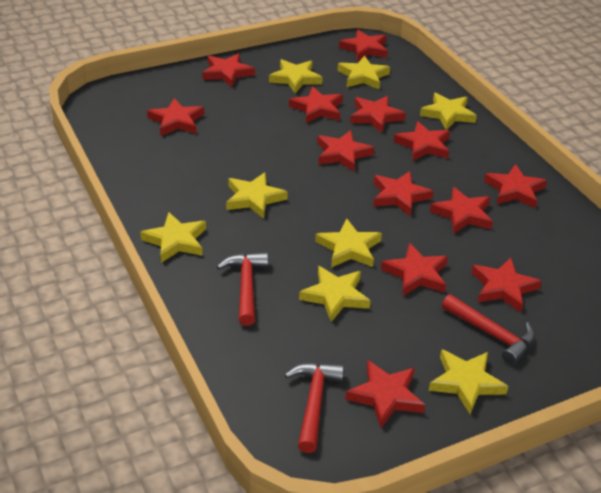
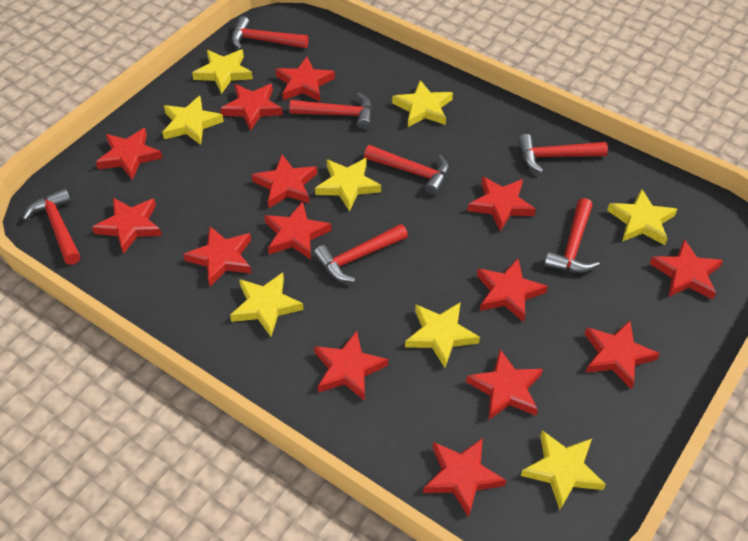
red hammer: [217,252,268,326] [285,362,344,453] [442,294,535,365] = 3 -> [22,188,80,265] [231,16,309,50] [289,92,372,130] [313,224,408,282] [364,145,449,195] [518,134,608,173] [544,198,600,273] = 7
red star: [147,98,204,136] [202,53,255,87] [289,86,343,123] [317,130,374,172] [339,30,388,61] [345,360,425,428] [350,96,406,133] [373,171,434,216] [381,243,448,296] [394,121,450,161] [430,187,493,233] [471,257,542,312] [484,164,547,208] = 13 -> [92,198,162,254] [96,128,162,180] [183,226,252,286] [220,84,283,131] [252,155,317,208] [264,202,332,260] [275,57,335,101] [314,331,388,401] [423,438,506,517] [466,350,543,420] [467,176,536,232] [477,259,548,322] [585,320,660,390] [650,239,723,299] = 14

